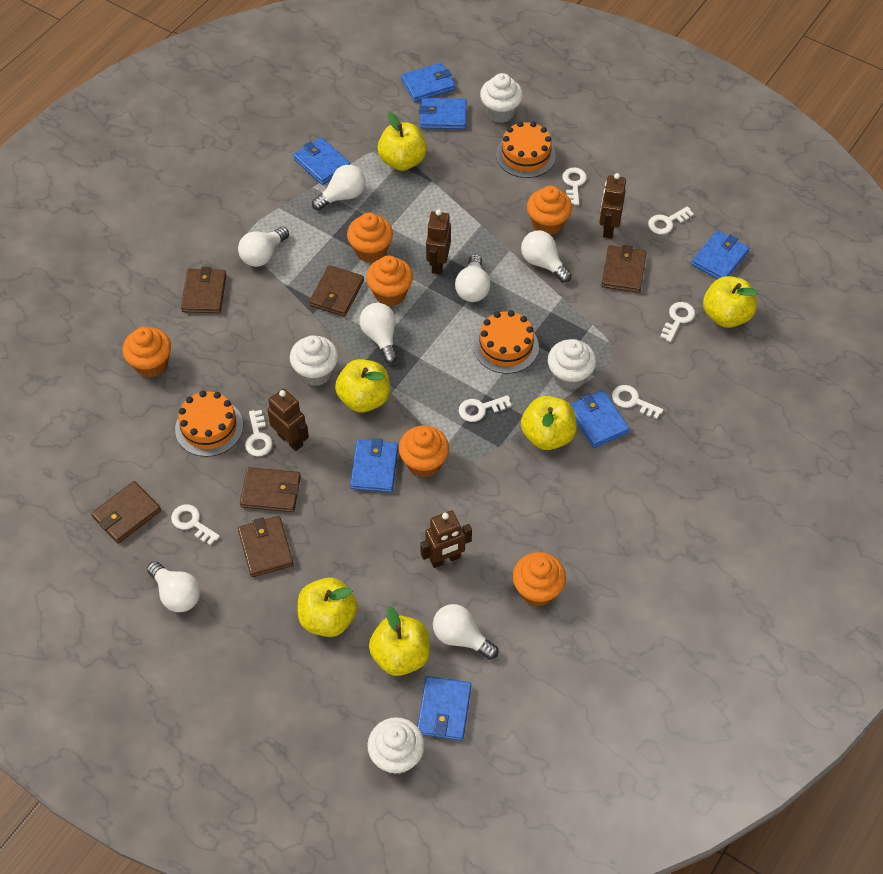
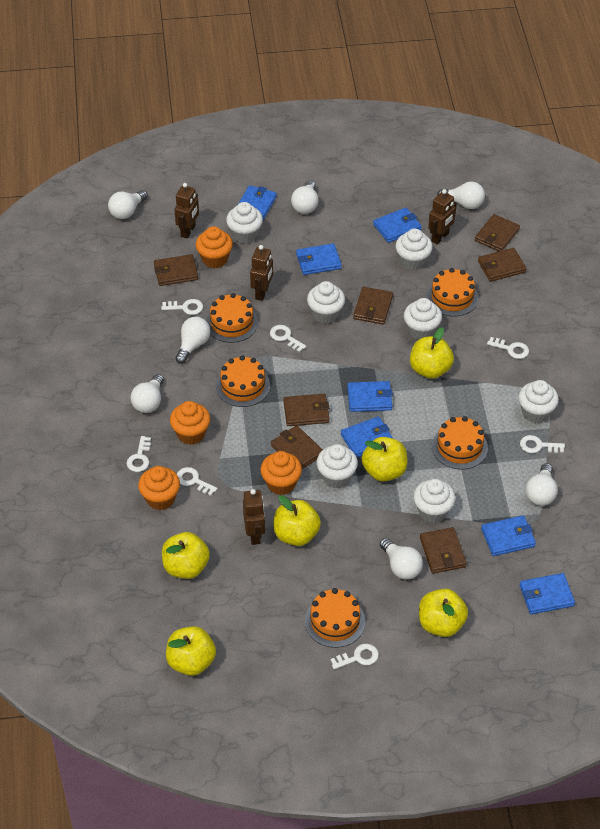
brown wallet: [91,481,161,544] [181,267,227,313] [238,516,294,577] [240,467,301,512] [309,265,364,317] [602,245,646,293] = 6 -> [154,254,198,286] [271,425,323,469] [283,394,330,426] [353,287,393,325] [420,527,467,574] [475,214,520,251] [478,248,527,282] = 7
orange cake: [175,391,243,457] [474,310,539,374] [496,121,556,178] = 3 -> [206,293,258,343] [216,355,270,407] [305,588,365,648] [427,268,479,316] [432,416,488,469] = 5
orange cupcake: [123,327,171,377] [347,213,393,263] [366,256,413,306] [399,425,449,478] [513,552,566,607] [527,186,572,235] = 6 -> [138,466,180,510] [170,401,210,445] [196,226,233,268] [260,451,302,495] = 4
white cupcake: [290,335,338,386] [367,717,425,775] [480,73,523,123] [548,339,596,390] = 4 -> [226,202,263,244] [307,281,345,324] [316,444,358,488] [395,229,433,271] [404,298,442,340] [413,479,455,523] [518,380,559,423] = 7

